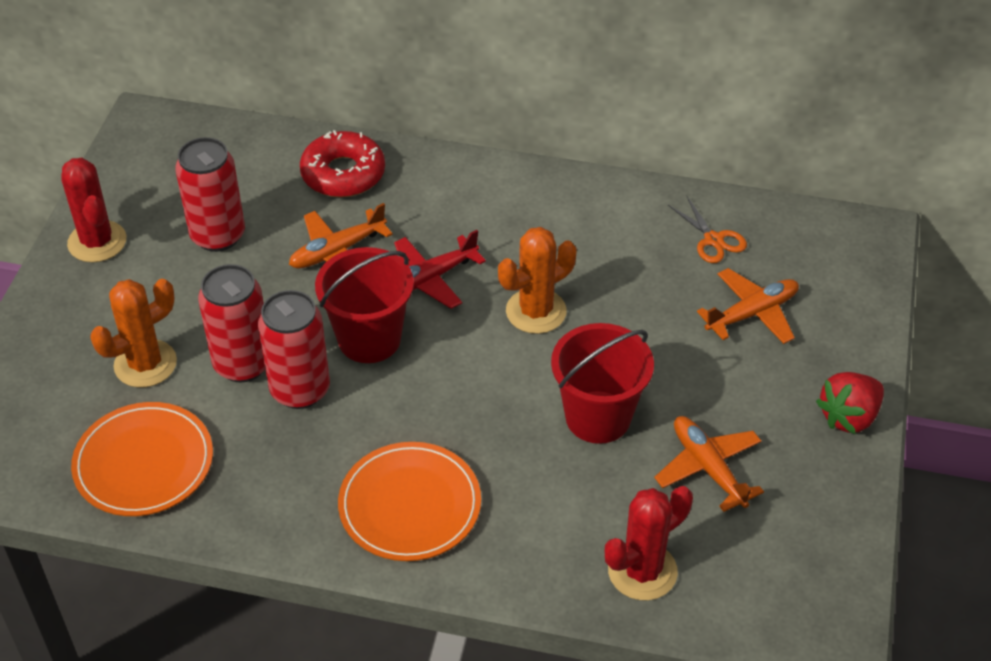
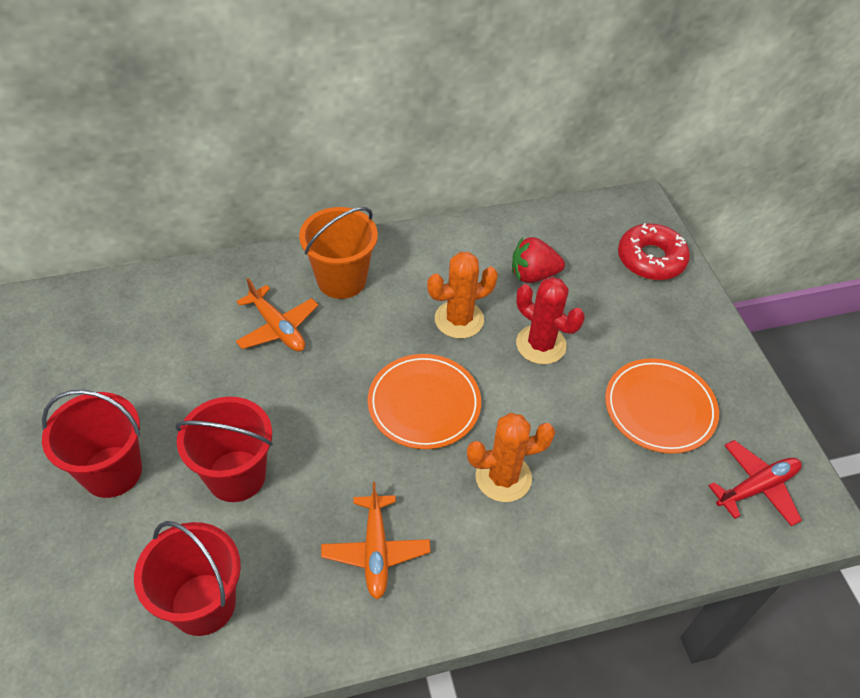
orange bucket: none = 0 -> [299,207,378,299] = 1
orange plane: [289,203,393,268] [654,416,764,512] [697,268,799,344] = 3 -> [236,278,318,352] [321,482,430,600] = 2
orange scissors: [668,196,747,263] = 1 -> none = 0
red bucket: [315,247,414,363] [551,323,654,444] = 2 -> [42,390,142,498] [134,521,241,636] [175,397,273,502] = 3
red cactus: [61,158,126,262] [605,486,693,600] = 2 -> [516,277,585,365] = 1
red can: [175,137,245,252] [198,264,265,382] [258,290,330,409] = 3 -> none = 0

